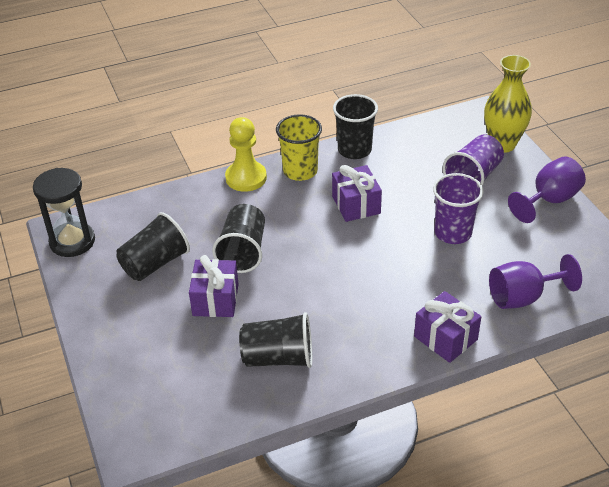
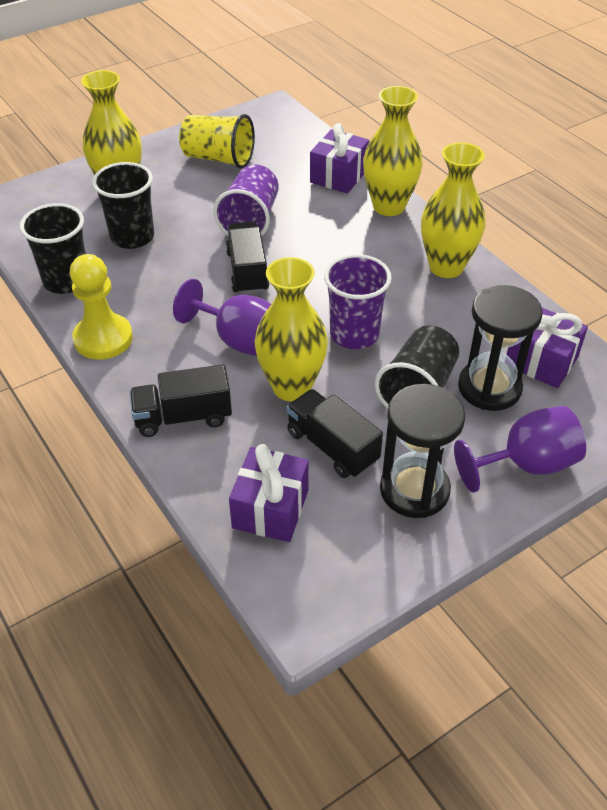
black cup: [116,212,190,281] [212,204,265,273] [239,312,312,368] [333,94,378,159] = 4 -> [20,203,86,294] [92,162,154,249] [375,325,459,409] = 3
black hourglass: [33,168,95,257] = 1 -> [380,384,465,518] [458,285,543,411] = 2
black truck: none = 0 -> [130,364,232,437] [226,221,269,295] [286,389,383,478] = 3
yellow vase: [484,55,532,153] = 1 -> [81,70,142,175] [255,257,328,401] [363,86,423,216] [421,143,485,278] = 4

